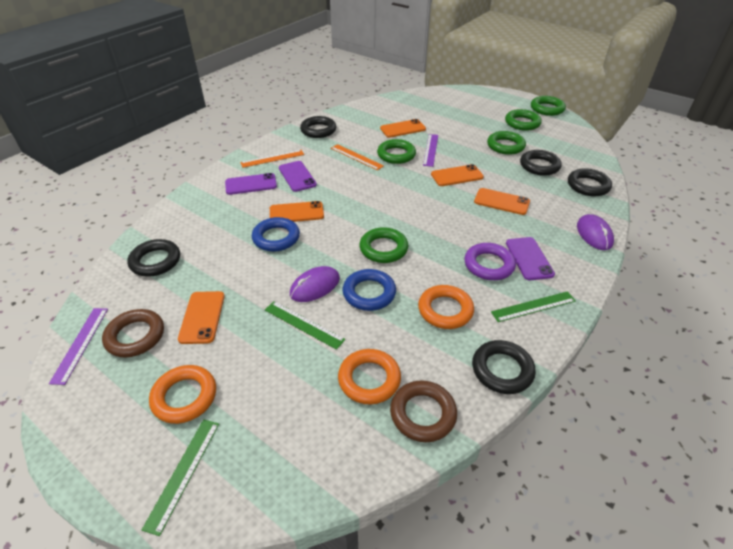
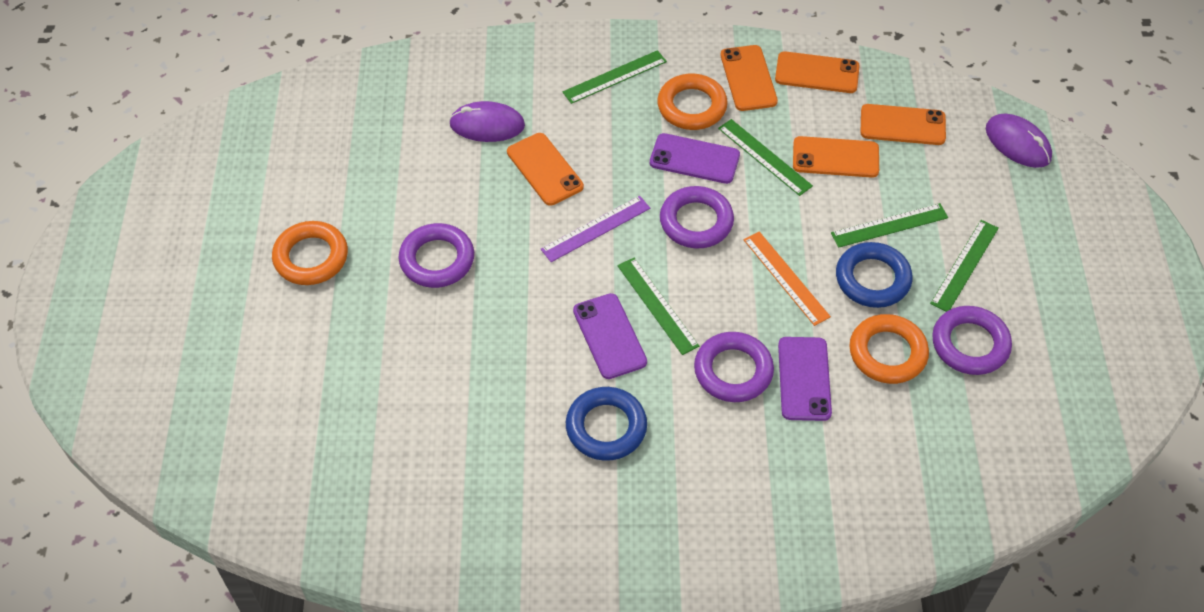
black ring: [127,239,180,277] [300,116,336,138] [472,340,536,394] [520,150,562,176] [568,168,612,196] = 5 -> none = 0
brown ring: [102,309,164,358] [390,380,457,442] = 2 -> none = 0
green ring: [359,227,408,263] [377,139,416,164] [487,131,526,155] [505,109,542,131] [531,96,566,116] = 5 -> none = 0
green ruler: [142,420,219,536] [265,301,345,350] [491,291,576,322] = 3 -> [563,50,667,104] [618,258,699,355] [718,119,813,196] [831,203,948,248] [930,220,999,312] = 5
orange ruler: [240,150,304,168] [331,144,384,170] = 2 -> [744,231,831,326] = 1
purple ring: [464,243,516,280] = 1 -> [399,223,474,288] [660,186,734,248] [694,332,774,402] [932,306,1012,375] = 4
purple ruler: [49,308,108,385] [423,134,438,167] = 2 -> [541,196,650,262] = 1

